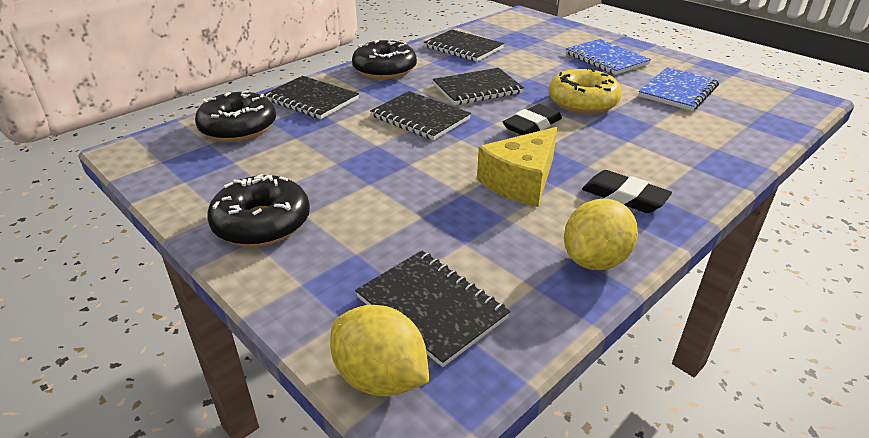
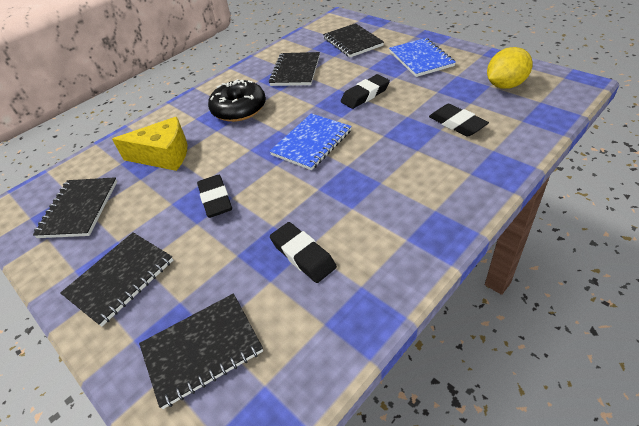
black donut: [195,91,276,142] [207,174,310,247] [352,39,417,79] = 3 -> [208,79,266,122] = 1
black eraser: [503,104,562,135] [582,170,672,213] = 2 -> [197,175,232,218] [270,222,337,283] [341,74,390,109] [429,104,489,137] = 4
yellow donut: [548,67,622,114] = 1 -> none = 0
yellow lemon: [330,305,429,397] [564,199,638,270] = 2 -> [487,47,533,89] = 1

